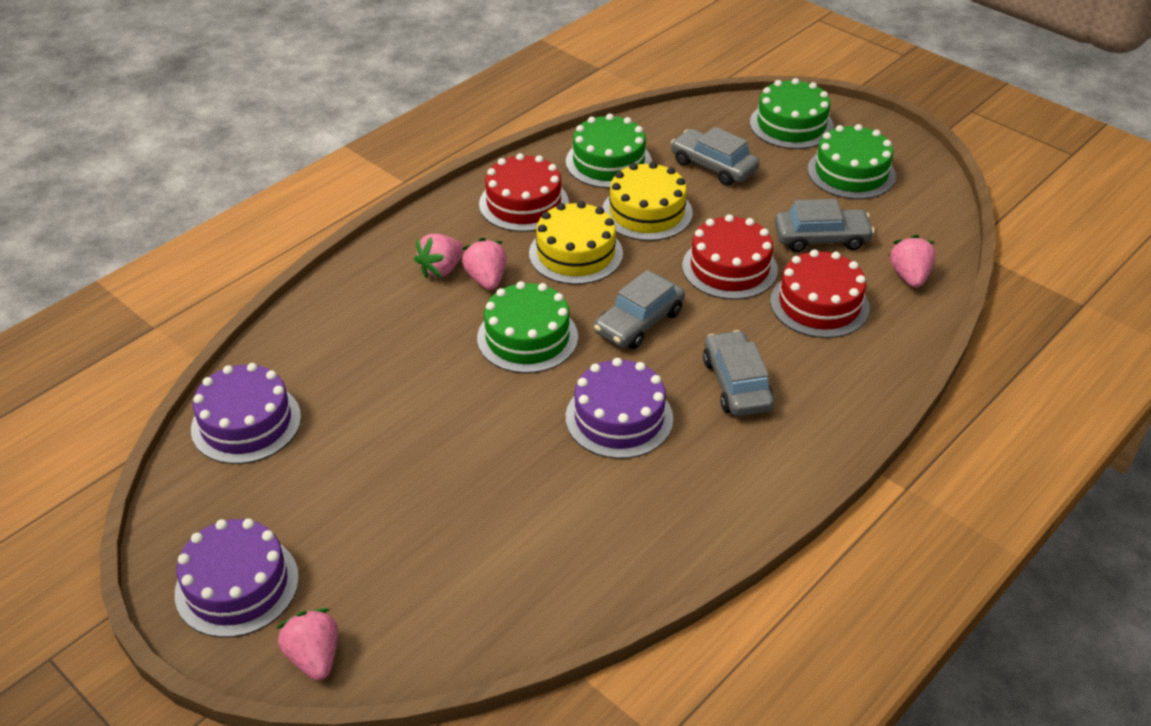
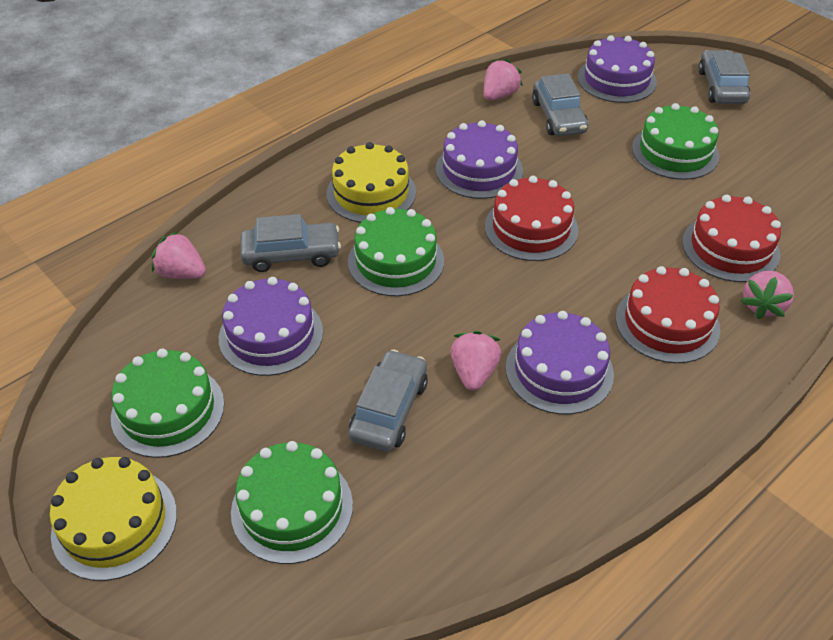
purple cake: [175,518,299,638] [191,363,301,464] [566,358,673,459] = 3 -> [219,277,323,376] [436,120,523,199] [506,311,614,414] [577,35,657,103] = 4

